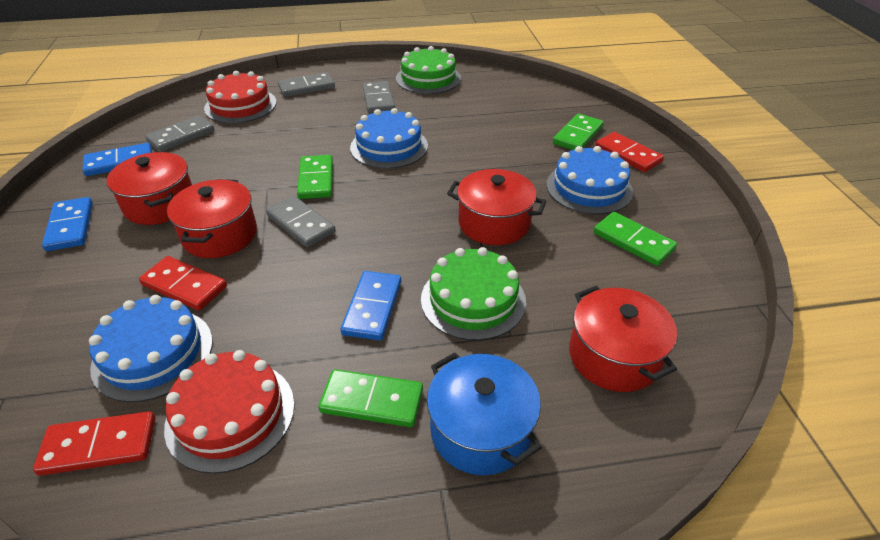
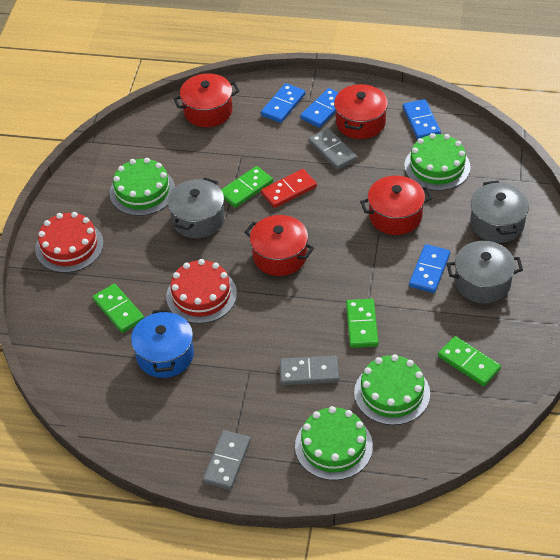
blue cake: [89,295,213,402] [350,108,428,169] [546,146,633,214] = 3 -> none = 0
blue domino: [42,197,93,251] [83,143,152,176] [341,271,401,340] = 3 -> [261,83,305,123] [300,88,339,128] [403,99,441,139] [409,244,450,293] = 4
green cake: [396,46,461,94] [421,247,526,341] = 2 -> [110,158,175,216] [295,406,373,480] [354,354,430,425] [404,133,470,191] = 4
grey domino: [145,115,214,152] [266,196,336,247] [278,72,335,97] [363,81,395,113] = 4 -> [203,430,251,490] [280,356,339,385] [309,128,357,170] = 3
grey pot: none = 0 -> [167,177,225,238] [447,241,523,304] [470,181,529,243] = 3
red domino: [33,411,155,476] [139,256,227,311] [595,132,664,172] = 3 -> [261,169,317,208] = 1

